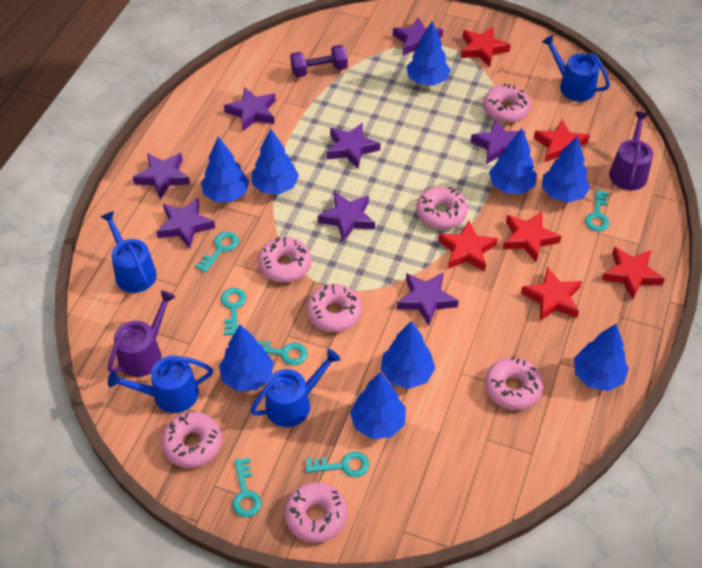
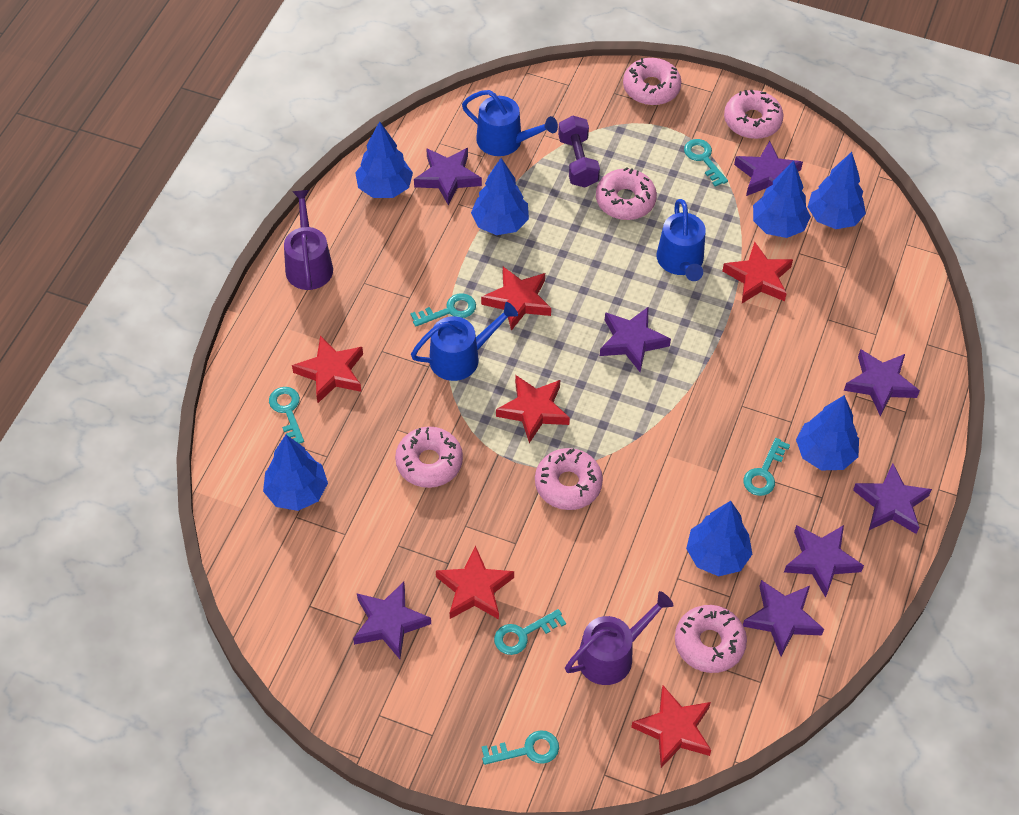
blue tree: [201,136,249,202] [219,325,274,391] [252,128,299,194] [350,372,406,439] [381,321,435,389] [407,21,450,86] [489,128,537,194] [542,136,590,203] [574,324,629,391] = 9 -> [263,435,328,511] [355,121,413,198] [471,158,529,235] [686,501,752,576] [753,160,811,238] [796,395,859,471] [808,152,866,229] = 7
blue watering can: [101,211,157,293] [108,355,213,413] [250,349,341,427] [542,35,610,101] = 4 -> [411,302,518,381] [462,90,558,156] [656,199,706,281] = 3
pink donut: [161,412,222,468] [258,237,311,283] [284,482,347,543] [307,284,362,332] [416,187,468,229] [483,84,531,123] [485,357,543,410] = 7 -> [395,426,463,488] [535,448,603,510] [596,167,657,220] [623,58,682,105] [675,605,747,673] [724,90,784,139] = 6

